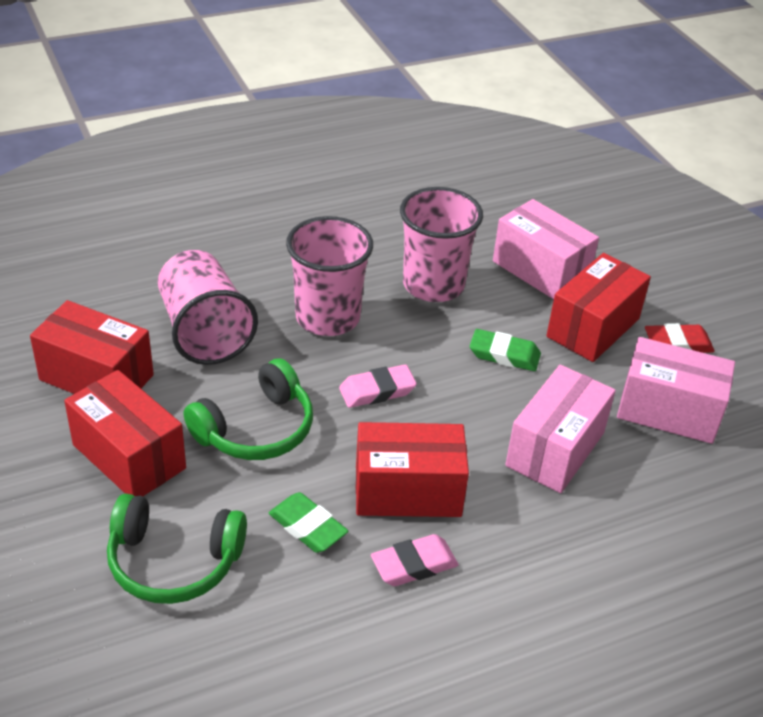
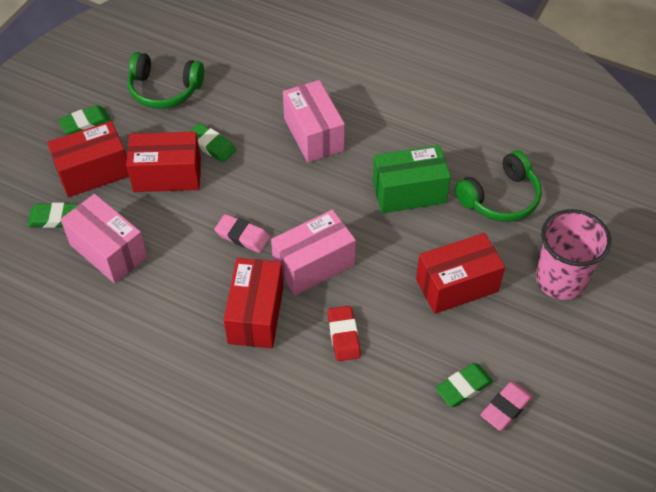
green box: none = 0 -> [373,145,451,213] = 1
green eraser: [269,492,348,553] [470,329,541,371] = 2 -> [27,203,79,228] [58,105,111,135] [189,123,236,162] [435,363,493,407] = 4
pink cup: [158,250,258,365] [286,216,373,336] [400,187,483,302] = 3 -> [536,209,611,300] = 1

